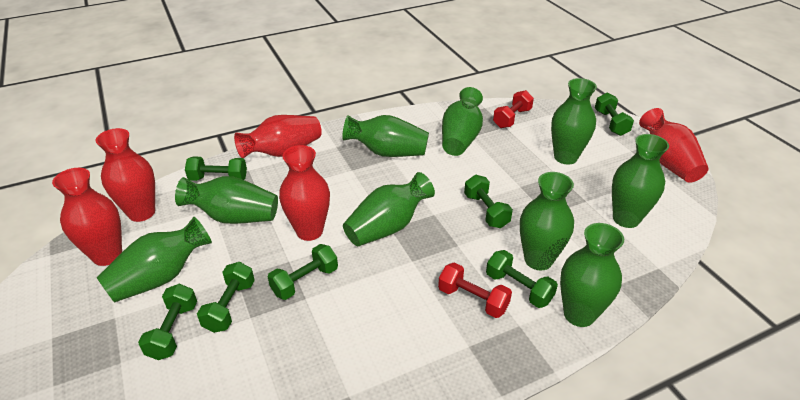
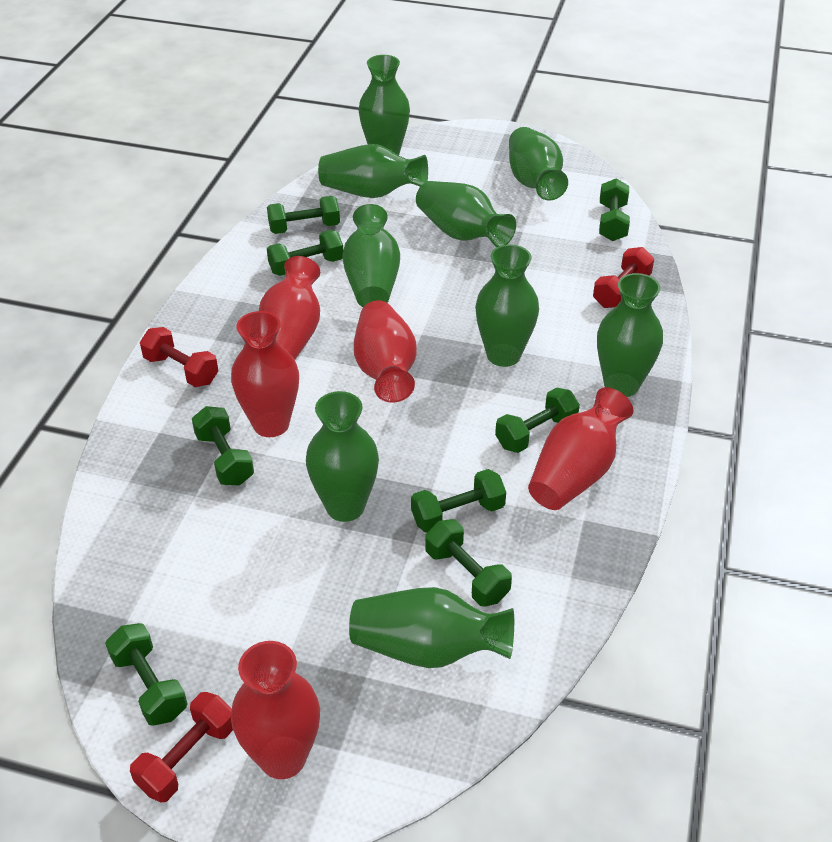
green dumbbell: [138,284,197,360] [185,157,247,181] [197,262,255,333] [267,244,338,300] [464,175,513,228] [486,250,558,308] [595,92,634,136] = 7 -> [105,623,188,726] [192,406,254,485] [267,196,340,234] [267,230,343,276] [411,469,506,533] [425,519,512,606] [495,387,580,453] [599,178,630,241] = 8
red dumbbell: [438,262,512,318] [493,90,534,128] = 2 -> [130,692,233,803] [140,327,218,387] [593,247,654,308] = 3

